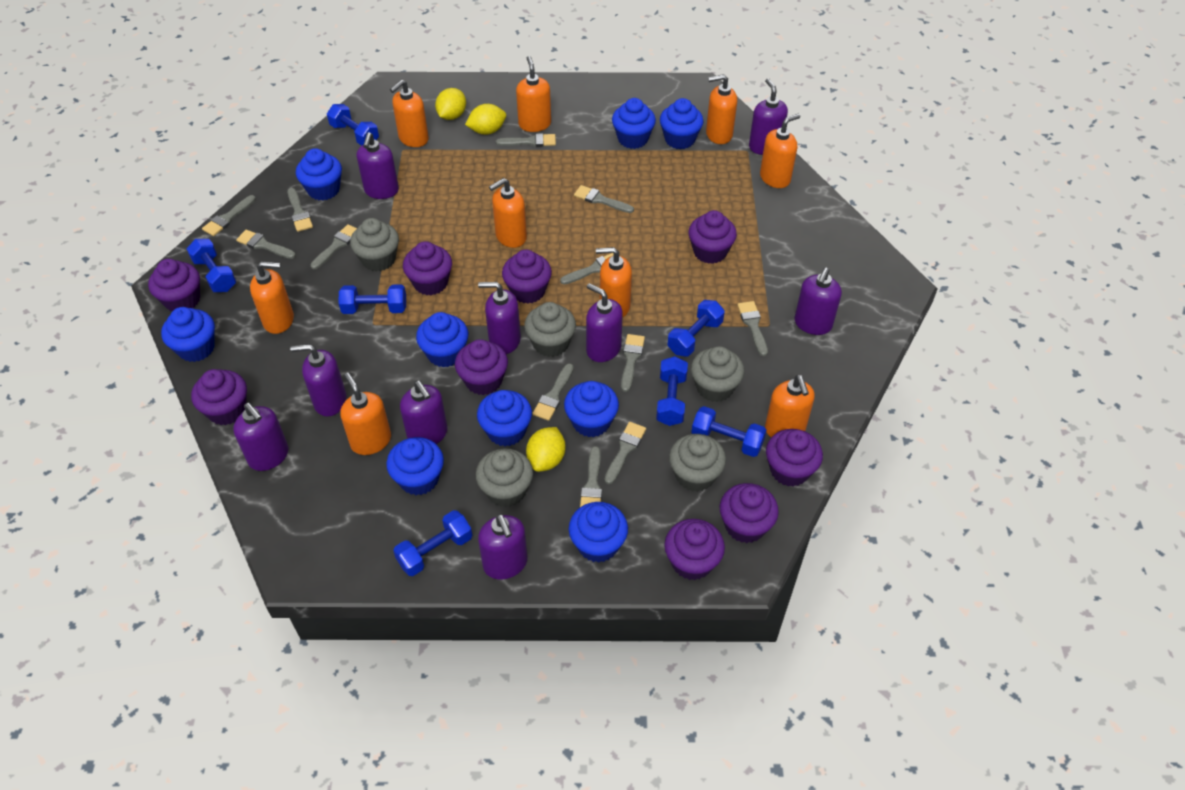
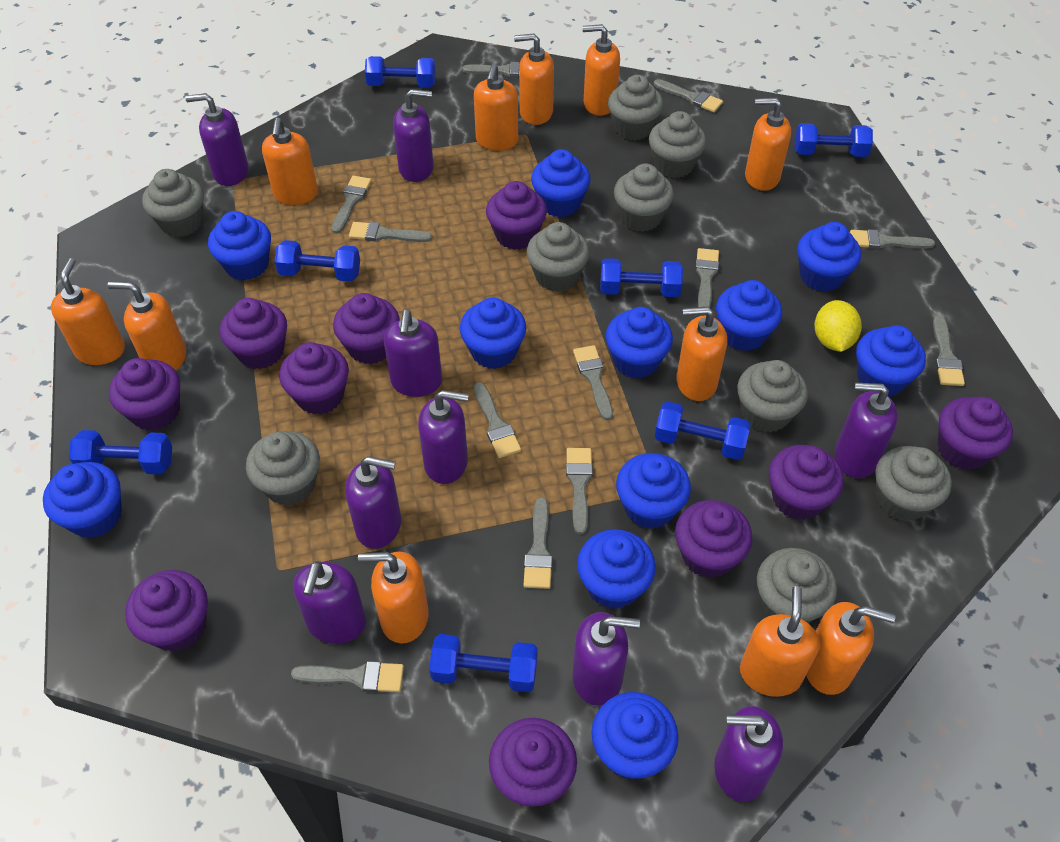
blue cupcake: [161,307,215,362] [296,148,342,200] [386,437,444,495] [416,312,468,367] [477,390,532,446] [564,381,619,437] [569,502,628,563] [612,98,656,149] [660,98,703,149] = 9 -> [43,462,122,538] [208,211,271,280] [460,298,526,369] [531,149,591,217] [577,529,656,609] [591,692,679,780] [606,307,673,378] [616,453,691,529] [716,280,782,351] [797,222,861,292] [856,325,926,397] = 11
grey cupcake: [350,218,399,271] [476,448,533,507] [524,302,576,357] [669,434,726,492] [691,346,744,402] = 5 -> [142,169,204,237] [246,431,320,505] [527,222,590,292] [608,75,663,141] [614,164,674,232] [649,111,706,178] [737,360,808,433] [757,548,837,623] [875,446,952,521] = 9
orange soap dispenser: [250,261,294,334] [340,373,391,455] [390,80,429,147] [489,178,527,248] [516,56,551,132] [596,247,632,318] [706,74,737,144] [760,113,800,188] [765,375,815,437] = 9 -> [51,258,125,365] [108,282,186,371] [262,117,318,205] [358,551,429,643] [474,64,518,151] [514,33,554,125] [582,24,620,116] [676,306,727,401] [740,586,820,697] [745,98,791,191] [806,602,896,695] = 11
purple cupcake: [148,259,200,311] [191,369,247,425] [403,241,452,295] [455,339,508,395] [502,250,552,304] [664,519,725,580] [689,210,737,264] [720,483,779,543] [766,429,823,487] = 9 -> [109,358,180,431] [125,570,208,652] [220,298,287,369] [279,342,349,414] [333,293,400,364] [486,181,547,250] [489,718,577,807] [675,500,753,578] [769,445,844,520] [938,397,1013,470] = 10
yellow lemon: [435,88,466,120] [465,104,506,135] [526,427,565,472] = 3 -> [814,300,862,352] = 1

